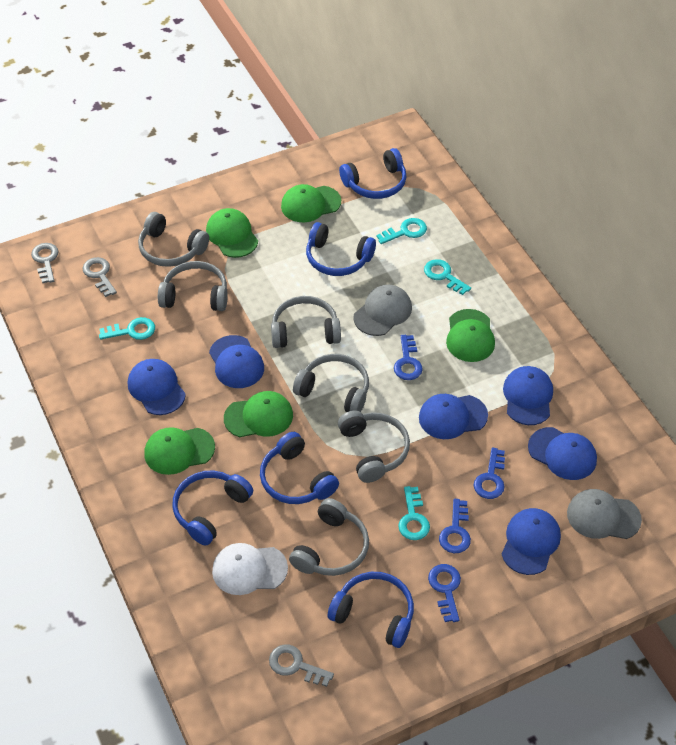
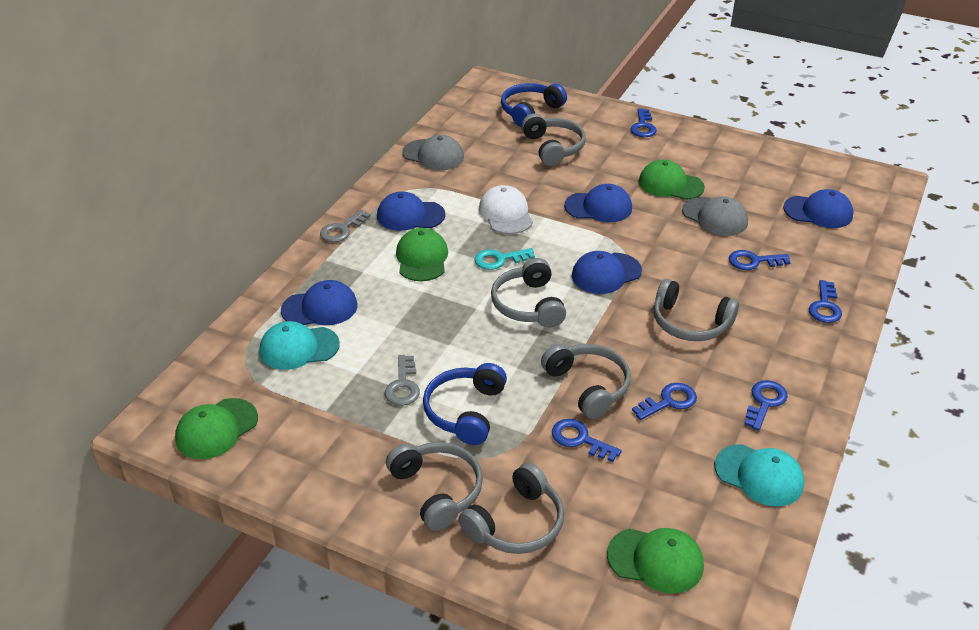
blue cap: [128,359,186,415] [209,335,264,388] [419,394,488,439] [501,508,561,575] [503,366,553,425] [528,427,597,480] = 6 -> [281,280,357,325] [377,191,445,231] [564,184,632,222] [572,251,642,294] [783,189,854,228] = 5
blue headphones: [172,470,253,546] [260,432,339,504] [306,222,376,276] [328,572,414,648] [339,148,406,199] = 5 -> [423,363,507,445] [501,83,567,127] = 2
blue key: [394,335,423,380] [428,564,461,622] [439,499,471,553] [474,448,505,499] = 4 -> [552,419,622,462] [630,109,657,137] [632,383,697,420] [729,250,791,270] [744,380,788,431] [809,280,842,323] = 6
green cap: [144,427,215,475] [206,208,258,258] [224,391,293,437] [281,184,341,222] [446,309,495,362] = 5 -> [175,398,258,459] [396,228,448,281] [607,528,704,593] [639,160,705,200] = 4
grey key: [31,243,58,283] [82,257,117,297] [269,644,334,687] = 3 -> [320,210,370,242] [385,355,420,406] = 2
turquoise cap: none = 0 -> [260,321,340,370] [715,444,804,507] = 2
turquoise key: [99,317,155,340] [376,218,427,244] [398,486,430,540] [424,259,471,295] = 4 -> [474,248,535,270] = 1

